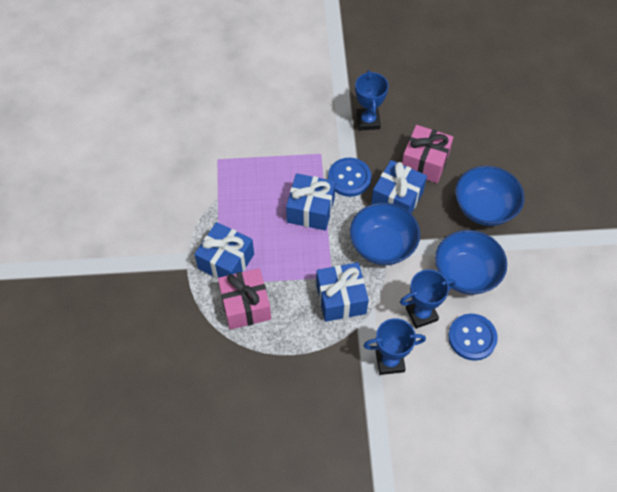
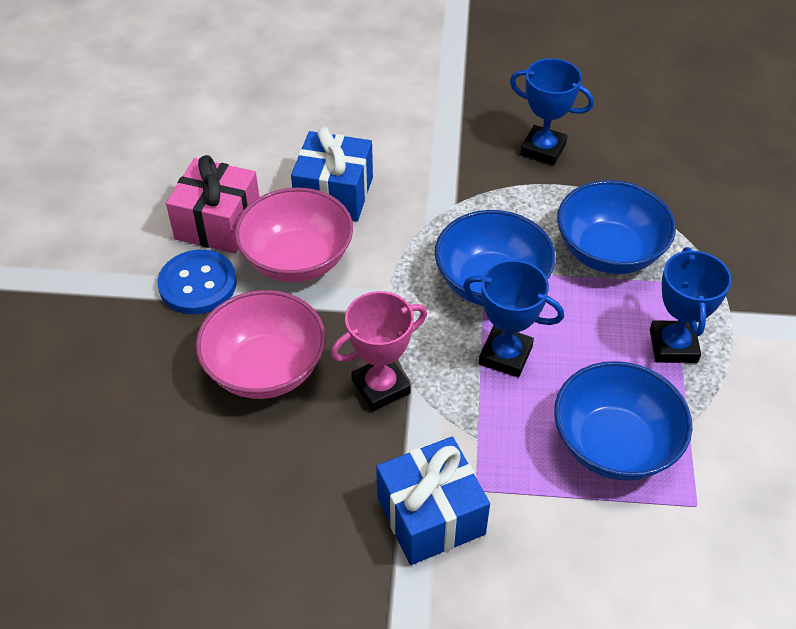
blue button: [328,158,371,197] [448,314,498,361] = 2 -> [158,250,237,314] = 1
blue gift: [194,222,254,279] [286,173,336,231] [316,262,369,322] [371,160,427,214] = 4 -> [291,127,373,221] [376,437,490,565] = 2
pink bowl: none = 0 -> [196,290,326,399] [235,187,353,282] = 2
pink gift: [218,268,271,330] [402,125,454,183] = 2 -> [166,155,259,254] = 1
pink trophy: none = 0 -> [331,291,427,411] = 1

